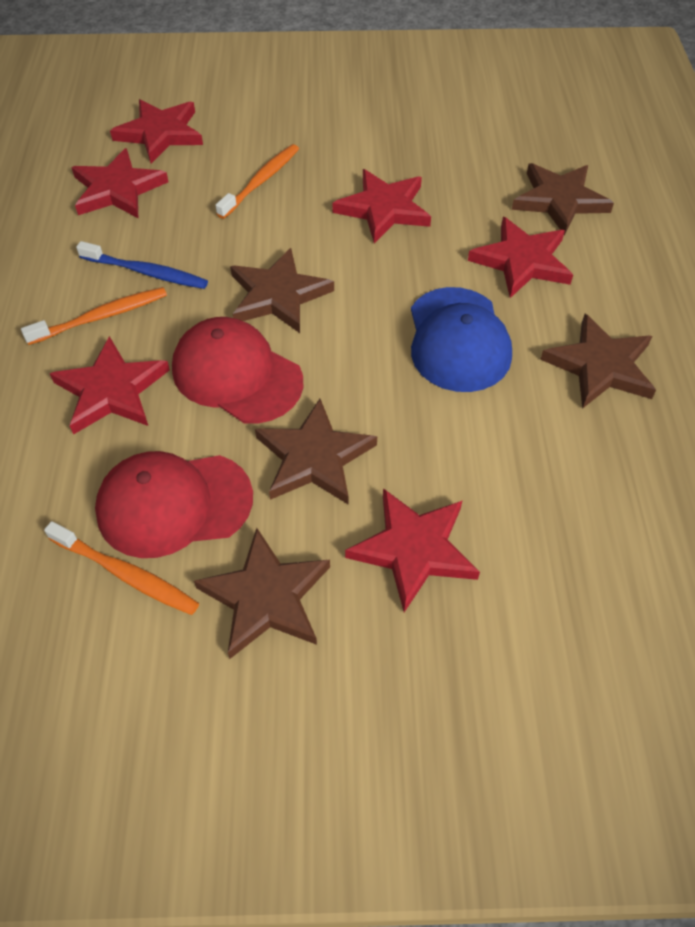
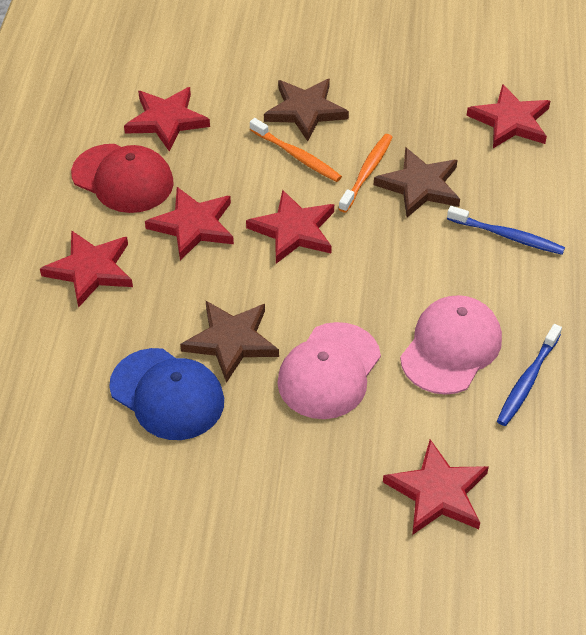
blue toothbrush: [76,241,208,289] = 1 -> [447,206,565,255] [497,324,562,426] = 2
brown star: [194,528,330,659] [230,248,334,333] [255,399,377,505] [512,163,614,236] [540,314,656,409] = 5 -> [180,301,279,383] [264,79,349,141] [374,147,460,218] = 3
orange toothbrush: [21,287,167,345] [44,521,199,615] [216,144,299,219] = 3 -> [250,118,342,182] [339,134,393,213] = 2
pink cap: none = 0 -> [277,322,381,419] [400,295,502,395] = 2
red cap: [95,451,253,558] [172,317,303,424] = 2 -> [71,144,174,213] = 1

